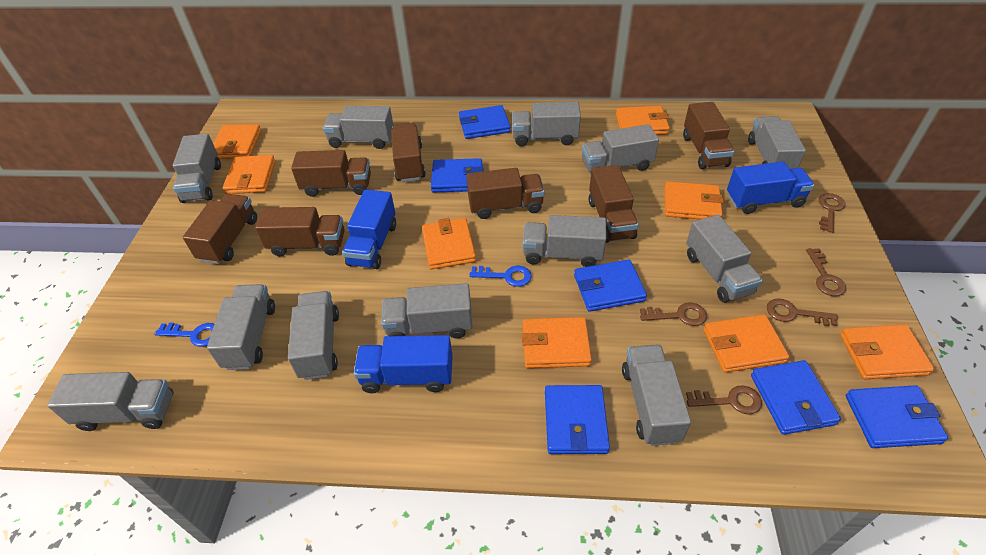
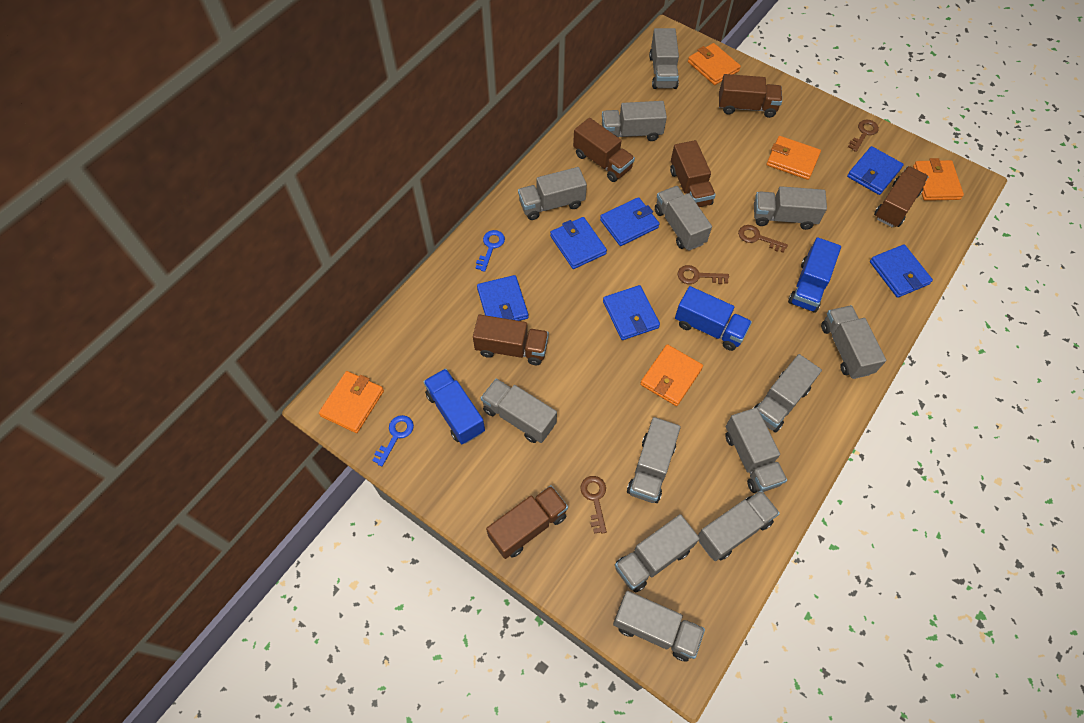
brown key: [640,302,707,326] [686,385,762,414] [767,298,838,326] [806,248,846,296] [819,193,845,233] = 5 -> [580,476,607,534] [677,265,729,284] [738,225,788,253] [848,120,879,152] = 4
brown truck: [183,194,257,264] [255,207,344,256] [291,150,371,197] [391,123,426,182] [466,168,545,219] [589,165,639,243] [683,102,735,169] = 7 -> [473,315,549,365] [486,485,568,559] [573,118,635,182] [670,140,716,207] [719,74,782,118] [874,166,929,227] = 6
grey truck: [47,372,173,431] [173,134,221,203] [207,284,275,370] [288,291,339,380] [323,106,394,149] [381,283,472,338] [512,102,581,146] [523,215,606,267] [582,124,659,173] [622,345,691,446] [686,215,763,303] [748,116,806,169] = 12 -> [481,378,557,443] [518,167,587,220] [602,101,667,141] [613,591,705,662] [615,514,700,593] [627,417,681,503] [649,28,679,89] [655,186,712,251] [698,491,780,561] [725,408,787,493] [753,354,822,432] [754,186,827,230] [821,305,886,379] = 13
orange wallet: [214,124,261,159] [223,155,276,194] [422,218,476,270] [522,317,592,368] [616,106,670,135] [664,181,724,219] [703,314,789,373] [840,324,934,379] = 8 -> [319,371,384,433] [640,344,703,406] [688,43,741,85] [766,136,821,180] [913,158,964,201] = 5

